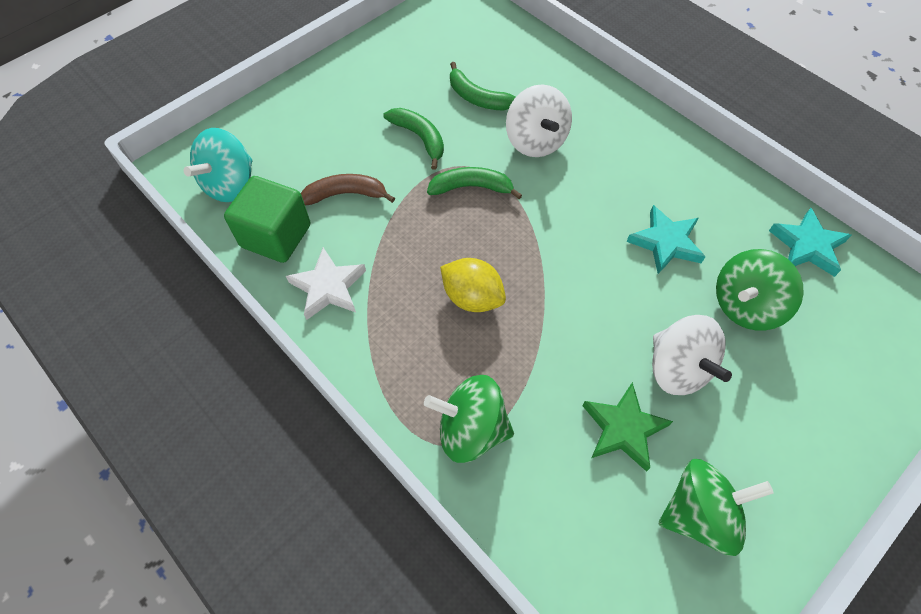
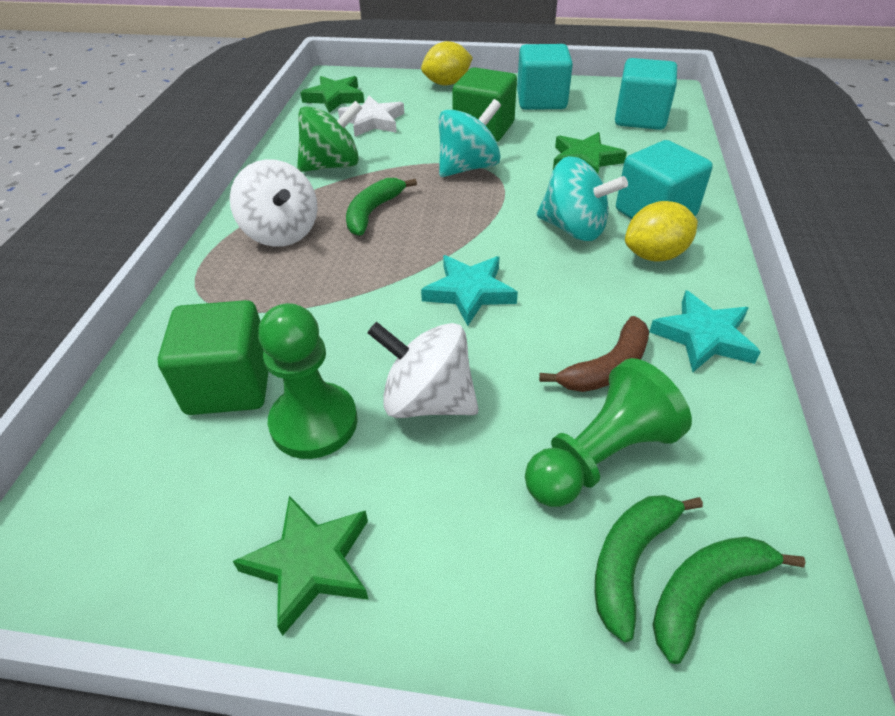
green cube: [224,176,310,263] = 1 -> [158,300,269,415] [452,67,517,142] = 2
green pawn: none = 0 -> [258,303,358,459] [525,358,692,507] = 2
green spinning top: [424,375,514,463] [659,459,774,556] [716,249,804,331] = 3 -> [297,101,362,172] = 1
green star: [583,382,673,472] = 1 -> [233,496,369,636] [300,76,364,113] [553,132,627,174] = 3
turquoise cube: none = 0 -> [517,44,573,110] [615,58,677,130] [616,140,713,219] = 3
turquoise spinning top: [184,128,252,202] = 1 -> [439,99,501,177] [537,156,628,241] = 2
yellow lemon: [440,258,506,312] = 1 -> [421,41,473,86] [625,201,698,262] = 2

